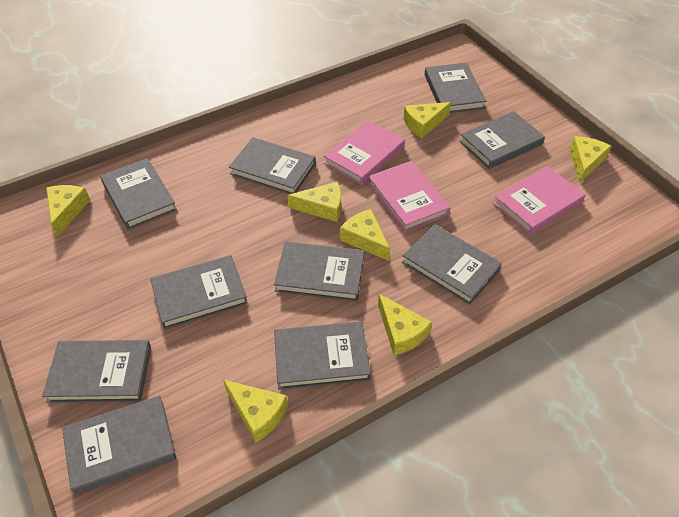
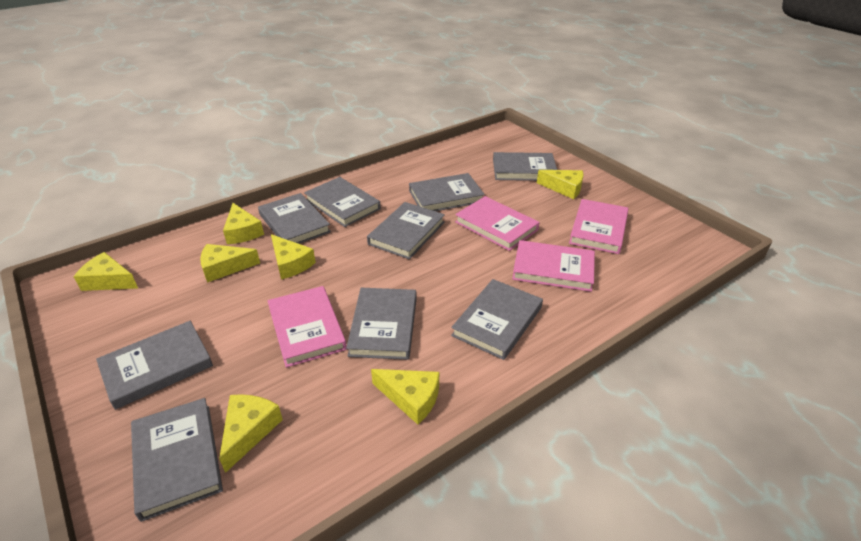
grey book: [42,340,151,403] [62,395,176,495] [100,158,177,230] [150,255,248,329] [229,137,316,194] [274,242,365,301] [274,321,371,390] [402,224,502,305] [424,63,486,113] [459,111,545,169] = 10 -> [96,321,213,410] [131,398,223,522] [258,193,331,244] [304,177,381,227] [346,288,417,360] [367,202,445,259] [409,173,485,211] [451,279,543,360] [493,152,557,181] = 9
pink book: [324,120,405,185] [368,161,451,232] [493,166,585,235] = 3 -> [267,286,347,368] [455,196,539,251] [512,240,595,292] [569,199,628,254] = 4

